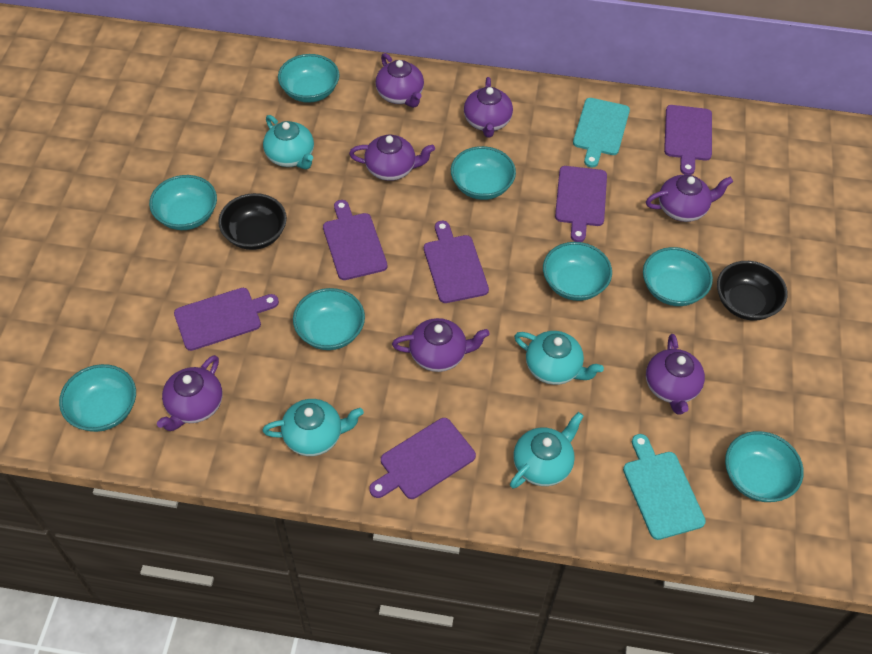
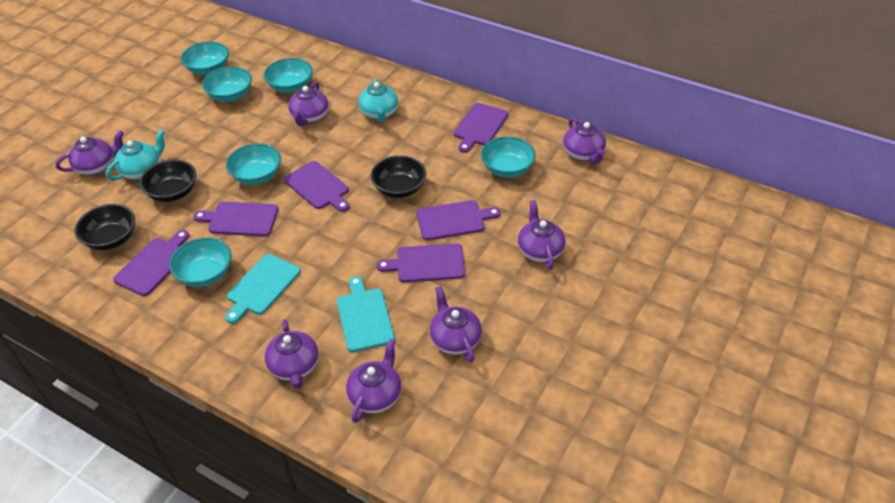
black bowl: [218,193,287,250] [717,261,787,320] = 2 -> [74,204,135,250] [139,159,196,202] [370,155,426,198] = 3
turquoise bowl: [59,364,136,432] [149,175,217,230] [278,54,340,103] [293,288,365,350] [451,146,516,200] [543,242,612,301] [643,247,713,306] [725,431,804,502] = 8 -> [169,237,232,287] [181,42,229,75] [202,67,252,102] [226,143,281,185] [264,58,313,93] [481,136,536,178] = 6
turquoise teapot: [262,399,364,456] [263,115,314,169] [510,412,584,489] [514,331,604,385] = 4 -> [106,130,165,180] [358,78,398,122] = 2

